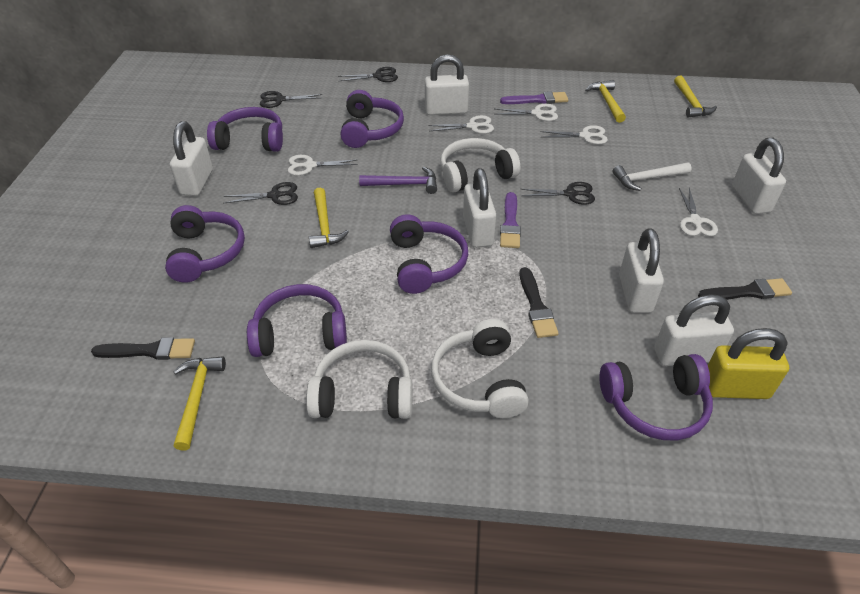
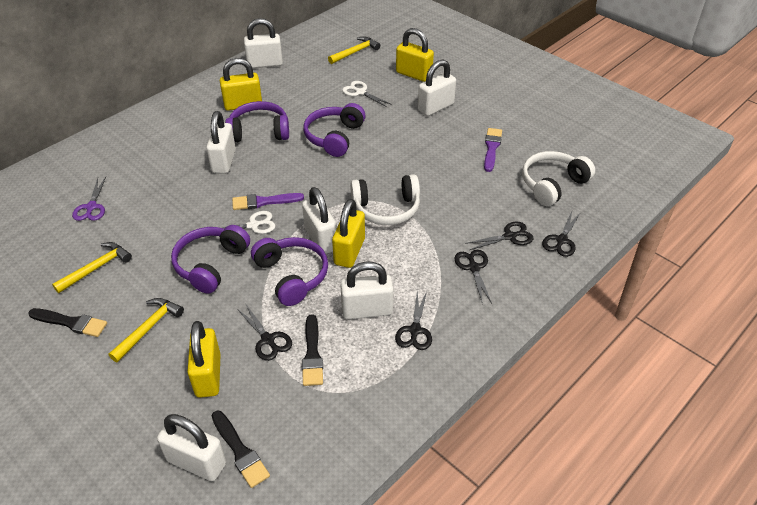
black scissors: [224,182,298,205] [260,91,322,108] [338,67,398,82] [521,182,595,205] = 4 -> [237,303,292,361] [395,291,432,350] [454,250,492,305] [465,222,534,250] [542,211,581,257] = 5
purple hammer: [359,167,437,194] = 1 -> none = 0
purple headphones: [165,205,245,283] [207,107,283,152] [247,284,347,357] [341,90,404,148] [390,214,468,294] [599,354,713,440] = 6 -> [171,225,250,294] [225,101,289,142] [251,237,328,306] [304,103,366,157] = 4
purple scissors: none = 0 -> [72,177,106,221] = 1
white hammer: [613,162,692,191] = 1 -> none = 0
white headphones: [306,340,412,419] [431,319,529,418] [440,138,520,192] = 3 -> [350,174,420,225] [522,151,595,206] = 2
white scissors: [288,155,358,176] [428,115,494,134] [494,104,558,121] [540,125,608,145] [679,188,718,236] = 5 -> [208,211,276,238] [342,81,392,107] = 2
yellow hammer: [173,356,226,450] [309,187,349,248] [585,80,626,123] [674,76,717,118] = 4 -> [52,242,132,293] [109,298,184,362] [328,37,380,64] = 3
yellow padlock: [708,328,789,399] = 1 -> [187,321,221,398] [220,58,262,111] [332,199,365,268] [396,28,434,82] = 4

